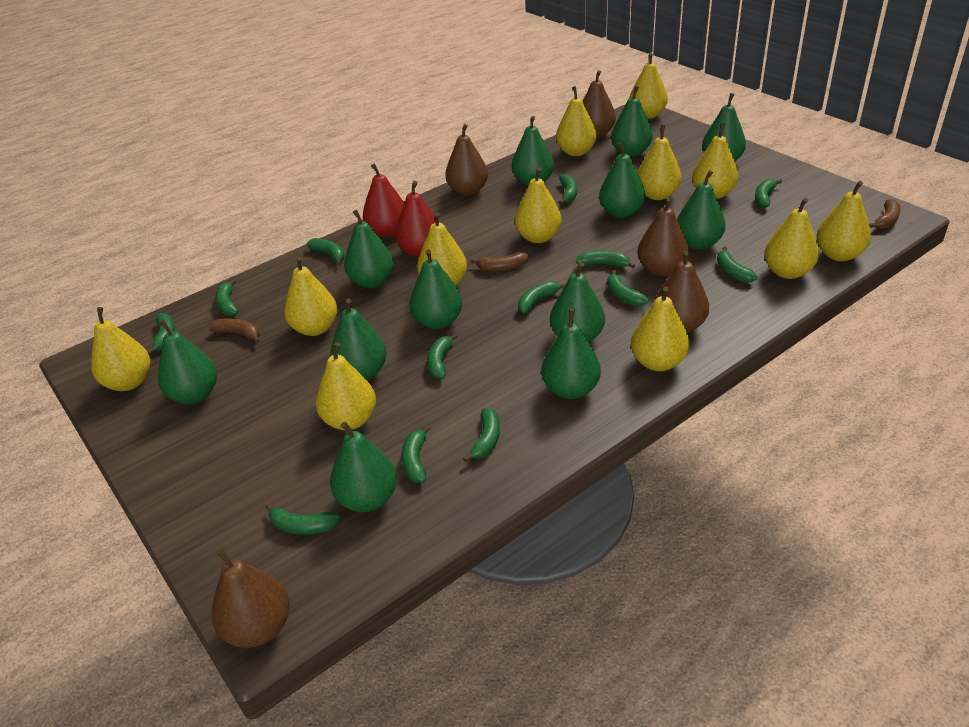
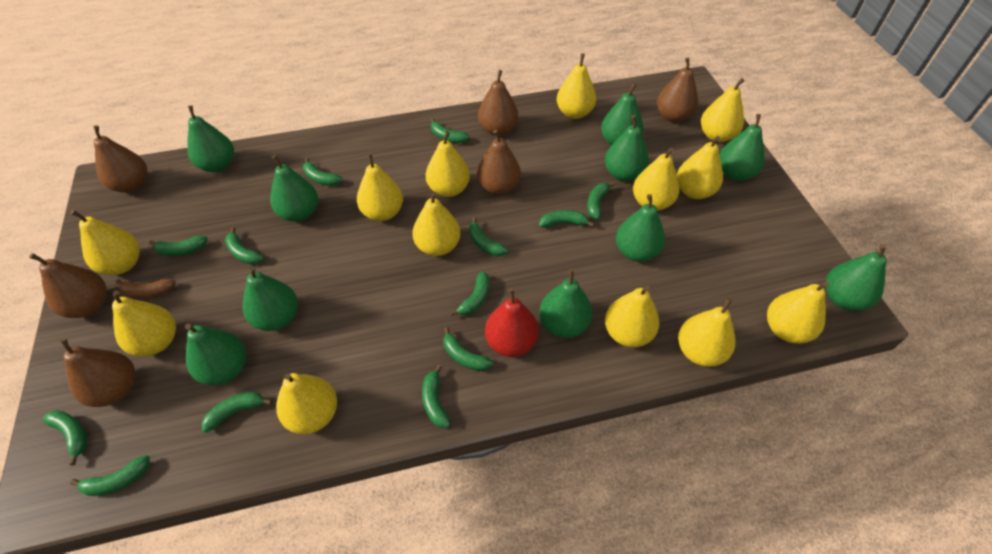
brown banana: [209,318,260,343] [471,252,528,271] [869,199,900,229] = 3 -> [116,279,176,298] = 1
brown pear: [212,549,290,648] [445,124,488,196] [583,70,616,138] [638,197,689,276] [654,251,709,333] = 5 -> [29,253,107,318] [60,338,136,407] [93,125,148,193] [477,130,521,195] [478,70,518,136] [657,57,698,123] = 6
green pear: [158,319,217,404] [330,298,387,380] [330,422,397,512] [344,210,394,288] [409,249,462,329] [512,116,554,186] [541,309,601,399] [550,262,605,343] [599,142,645,218] [611,86,653,157] [677,170,725,250] [702,93,746,161] = 12 -> [185,324,246,385] [187,105,234,172] [243,266,298,331] [270,155,318,222] [539,269,593,338] [601,83,643,145] [605,115,649,181] [616,194,665,262] [719,114,765,181] [826,244,887,311] = 10
red pear: [363,164,404,237] [395,181,435,257] = 2 -> [485,288,539,357] = 1
yellow pear: [91,307,150,391] [284,256,337,336] [316,342,376,430] [417,213,467,286] [515,168,562,243] [556,86,597,156] [629,53,668,119] [631,286,689,371] [638,125,682,200] [692,123,738,199] [764,198,819,279] [817,181,871,261] = 12 -> [70,210,140,275] [112,290,176,356] [276,373,337,434] [357,153,403,221] [412,192,461,256] [426,131,470,197] [557,53,596,119] [605,285,660,347] [633,147,679,211] [677,136,723,199] [678,298,735,367] [701,78,744,142] [767,281,829,343] = 13

